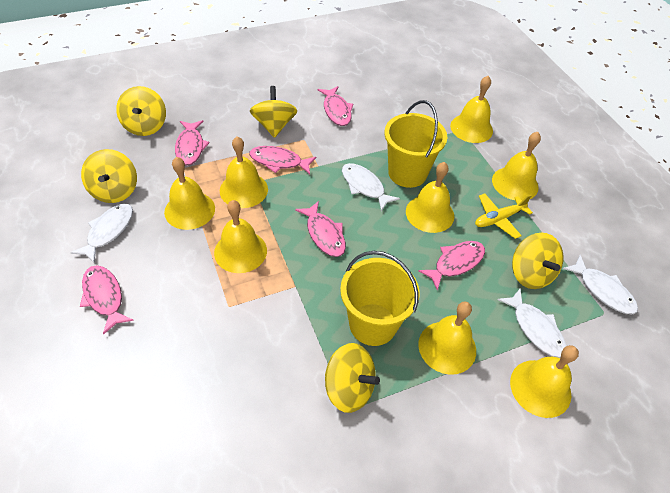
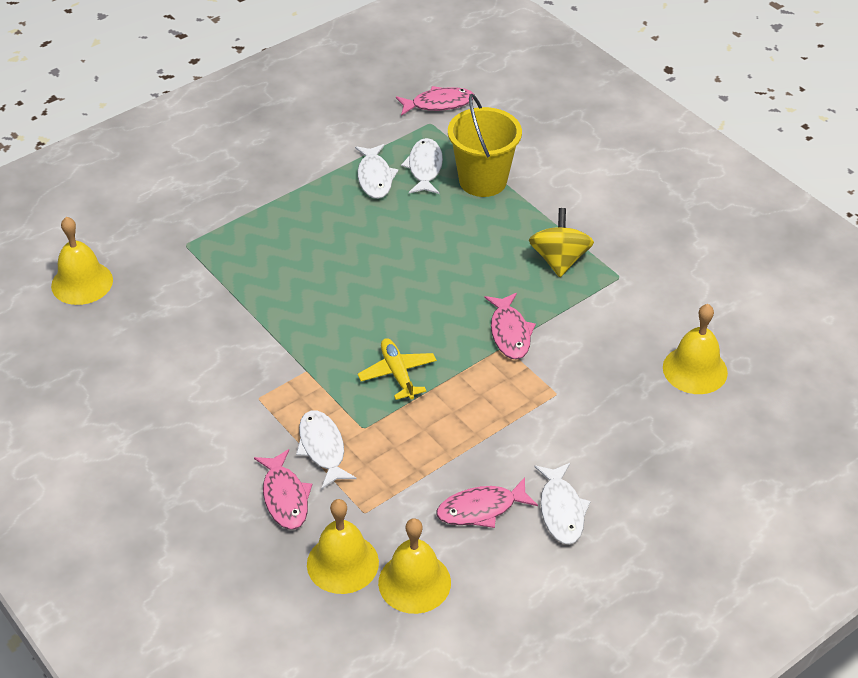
pink fish: [80,265,134,335] [175,120,210,166] [249,146,316,174] [295,201,346,257] [318,86,353,126] [418,241,485,291] = 6 -> [254,449,312,529] [396,86,473,116] [437,477,538,528] [485,293,536,360] = 4
yellow bell: [164,157,215,230] [214,200,267,273] [220,136,268,208] [406,162,454,233] [418,301,476,375] [450,76,493,143] [492,132,541,201] [510,345,579,418] = 8 -> [51,217,113,305] [307,499,379,594] [378,518,451,614] [663,304,728,394] = 4
yellow bucket: [340,251,420,346] [384,100,447,188] = 2 -> [448,94,522,197] = 1
yellow spinning top: [81,149,137,203] [116,86,166,136] [250,86,297,138] [325,343,380,413] [512,233,564,289] = 5 -> [529,208,594,277] = 1

